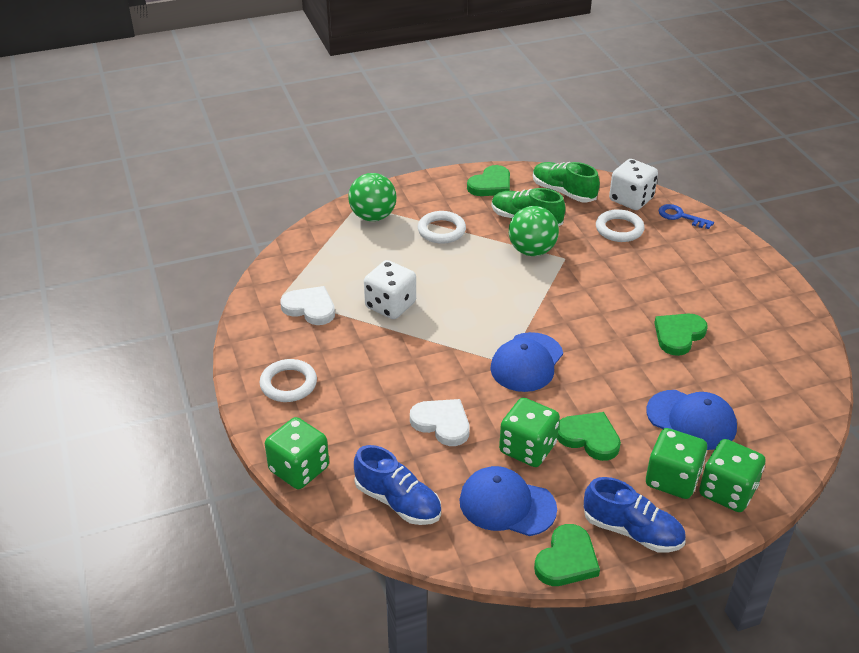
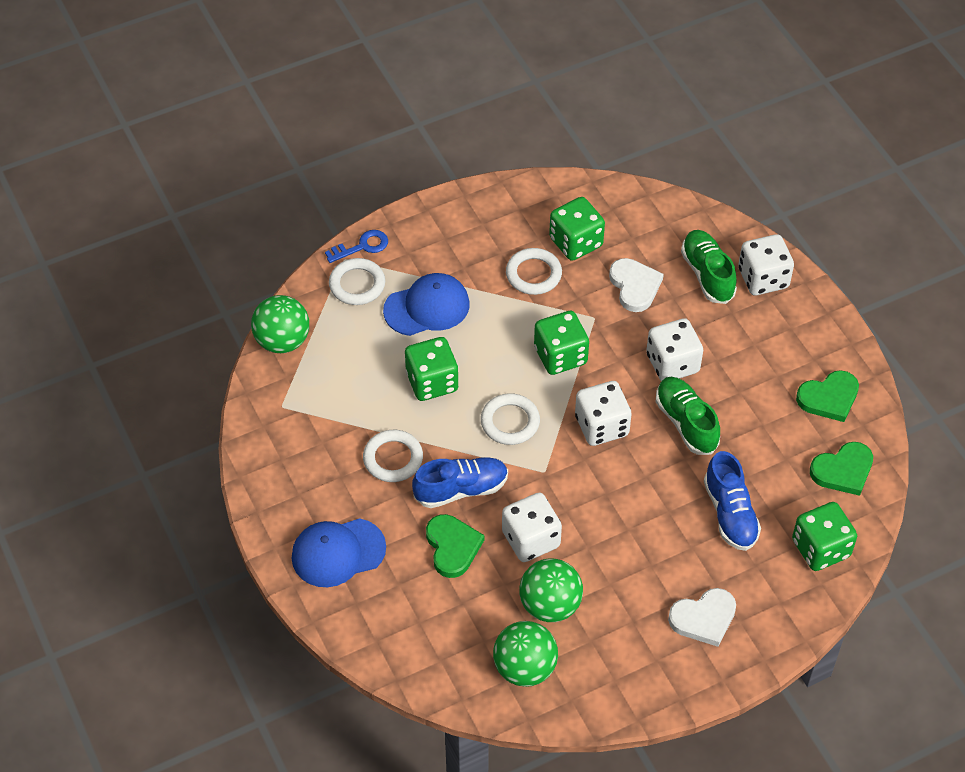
blue cap: [460,466,557,536] [490,332,563,392] [646,390,737,450] = 3 -> [292,518,386,587] [383,273,470,336] = 2
green ball: [348,173,397,221] [509,206,559,256] = 2 -> [251,295,309,353] [493,621,558,687] [520,559,583,622] = 3
green heart: [467,165,510,196] [534,524,600,586] [557,412,621,461] [654,313,708,356] = 4 -> [426,514,485,578] [796,370,859,422] [810,442,873,496] = 3
white dice: [364,260,416,319] [609,159,658,210] = 2 -> [502,492,562,562] [575,381,632,446] [646,318,703,381] [738,234,794,295] = 4
white ring: [260,359,317,402] [418,211,466,244] [596,209,644,242] = 3 -> [329,258,385,305] [363,430,423,482] [481,393,540,445] [506,248,562,295] = 4

